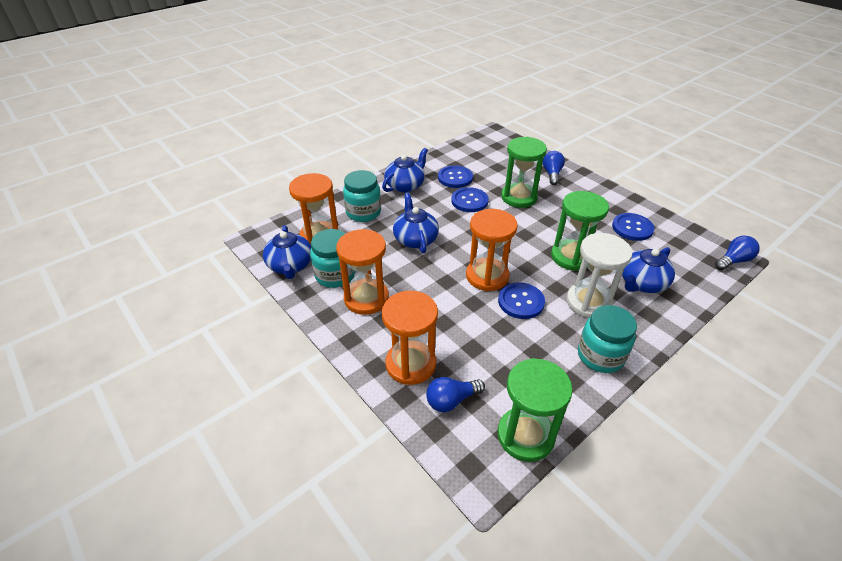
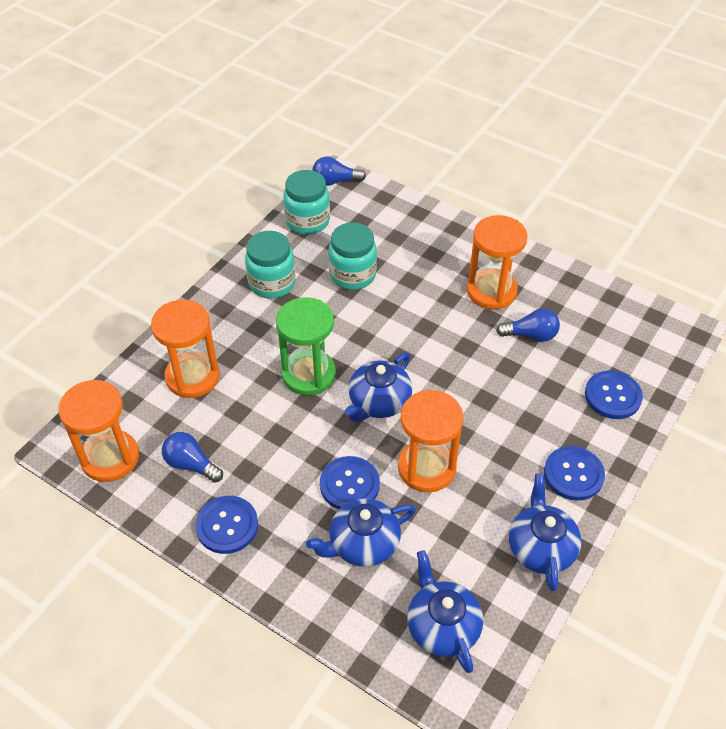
green hourglass: [498,358,573,462] [501,137,547,208] [551,191,609,271] = 3 -> [276,297,336,396] = 1
white hourglass: [566,233,633,318] = 1 -> none = 0

